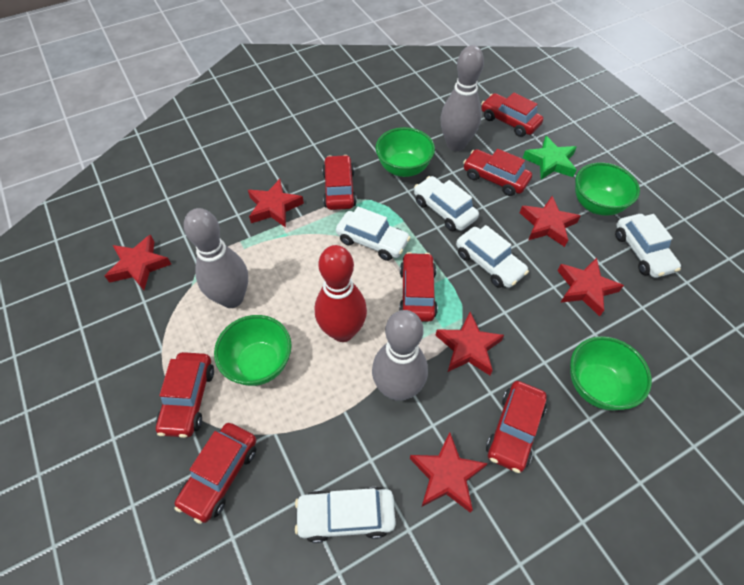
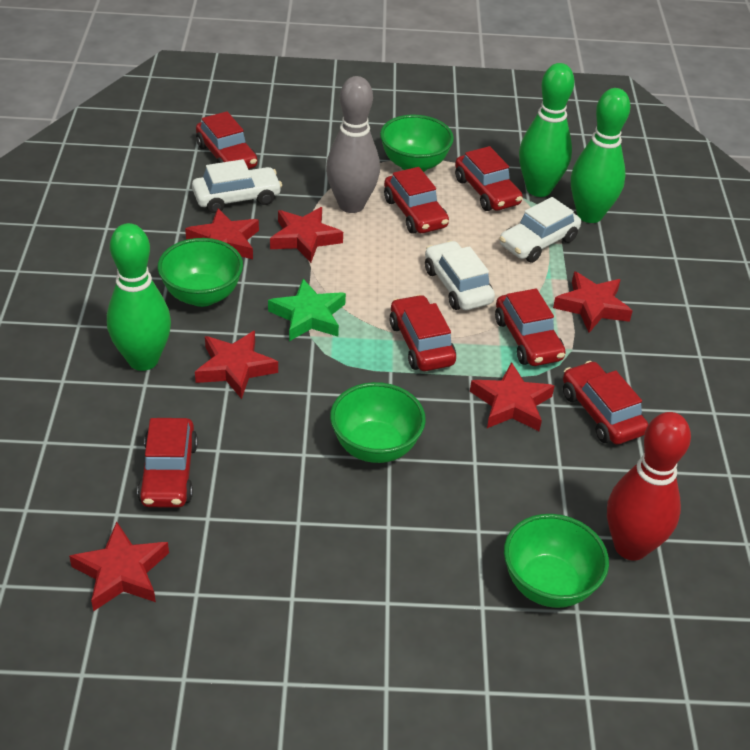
green bowling pin: none = 0 -> [107,223,171,371] [519,63,574,197] [571,88,630,223] = 3
grey bowling pin: [184,208,248,308] [372,310,428,401] [440,45,484,151] = 3 -> [326,76,380,213] = 1
white car: [295,487,396,543] [336,206,411,261] [414,176,479,231] [456,225,529,288] [615,214,681,278] = 5 -> [192,159,282,213] [425,241,495,310] [499,197,581,263] = 3

